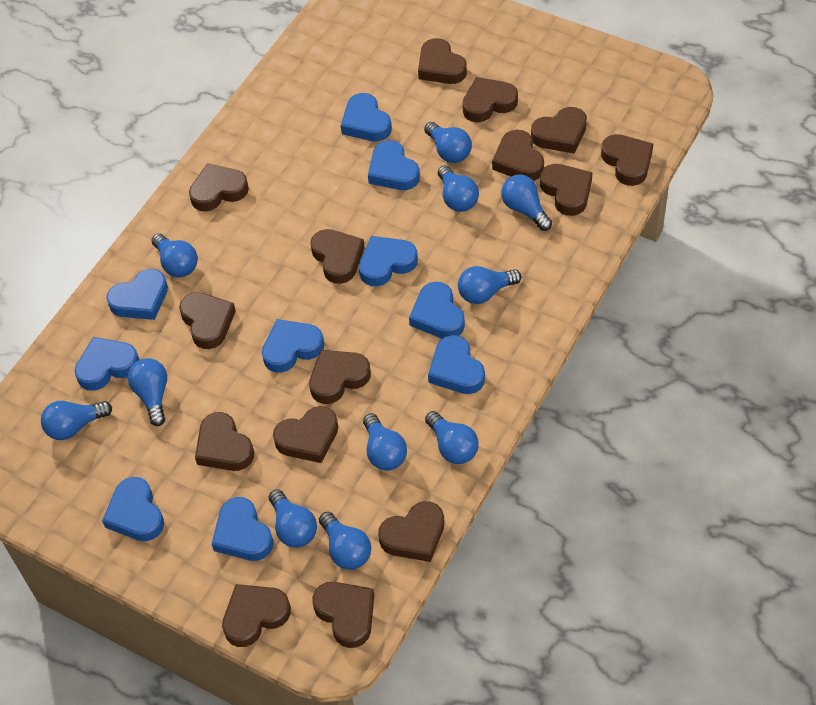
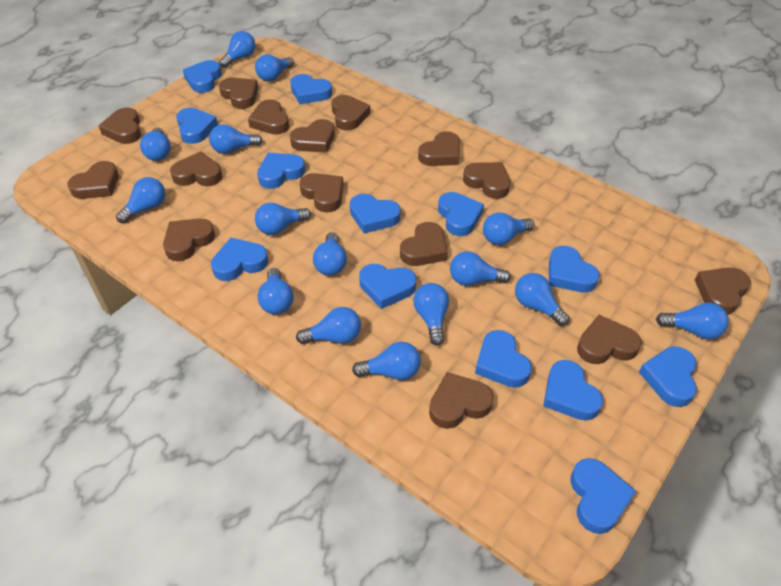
blue heart: [74,337,139,391] [102,477,164,541] [106,269,168,320] [212,497,273,561] [262,319,324,373] [341,93,392,142] [359,236,418,286] [368,140,420,190] [409,282,465,339] [428,335,485,394] = 10 -> [176,108,218,144] [183,60,222,93] [211,238,268,281] [257,153,305,189] [290,74,332,104] [350,194,401,233] [359,264,416,309] [438,192,484,236] [475,330,532,388] [543,360,603,421] [549,246,600,293] [570,458,636,534] [639,346,697,407] = 13
blue light bulb: [41,401,112,440] [128,358,167,426] [151,233,198,277] [269,489,317,548] [319,512,371,570] [363,413,407,471] [424,122,472,163] [425,411,479,464] [438,165,479,212] [458,266,521,304] [501,174,552,231] = 11 -> [116,177,165,224] [140,128,171,161] [209,124,263,154] [219,31,255,68] [255,54,294,81] [255,202,311,235] [258,268,294,315] [296,307,361,344] [313,232,347,276] [352,342,421,380] [413,283,449,346] [450,251,511,286] [483,212,535,245] [515,273,569,326] [656,303,729,339] = 15

